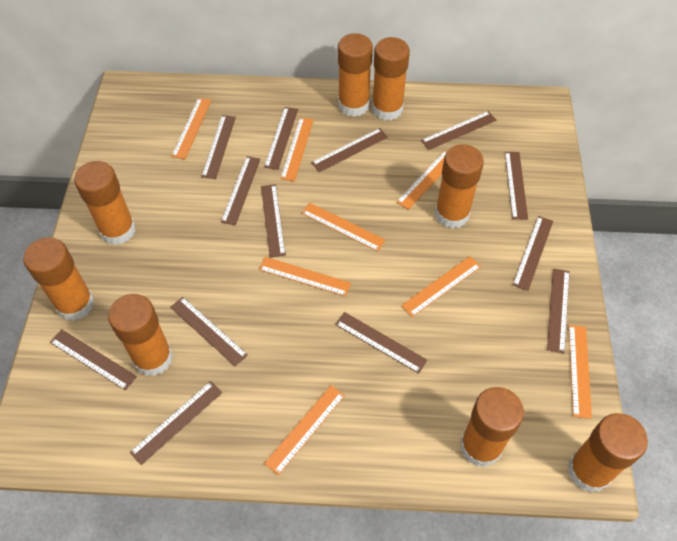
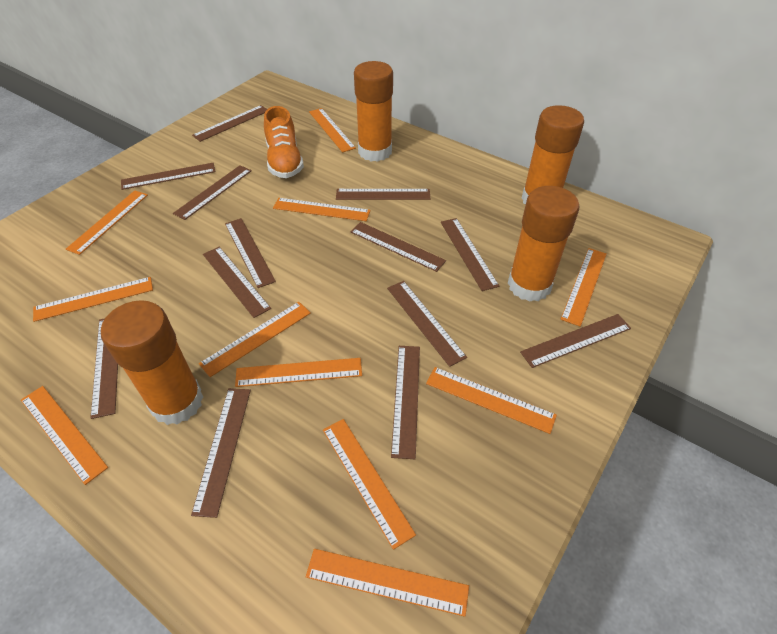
orange glue stick: [23,237,94,321] [74,161,136,245] [108,294,173,376] [338,33,373,117] [372,37,410,120] [435,144,484,229] [460,387,524,467] [567,413,648,493] = 8 -> [101,300,203,425] [354,61,393,162] [508,186,579,302] [522,105,584,204] = 4
orange ruler: [171,98,212,159] [259,257,351,296] [264,385,345,475] [280,117,314,182] [302,203,386,251] [397,150,447,210] [401,256,481,317] [569,325,592,419] = 8 -> [21,386,108,485] [33,277,153,322] [66,190,148,255] [199,302,311,377] [235,358,362,387] [273,198,370,221] [306,549,469,617] [309,108,356,153] [323,419,416,550] [426,367,557,434] [560,248,607,327] = 11
orange shoe: none = 0 -> [264,106,304,178] = 1

